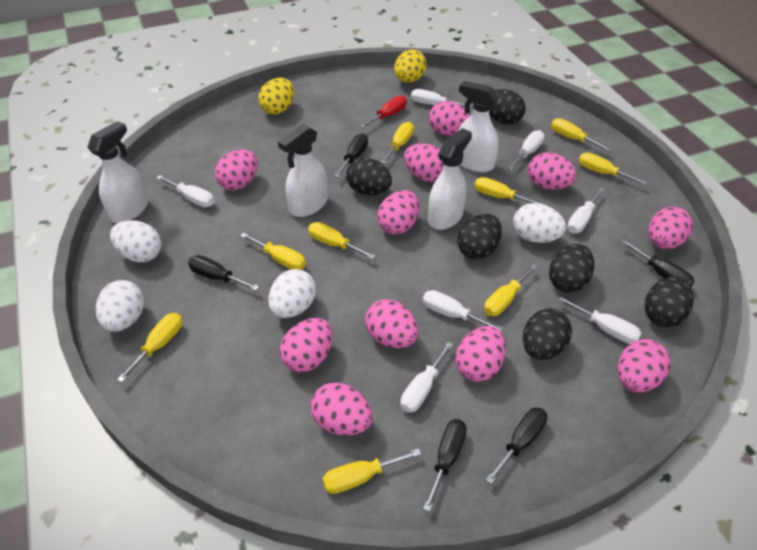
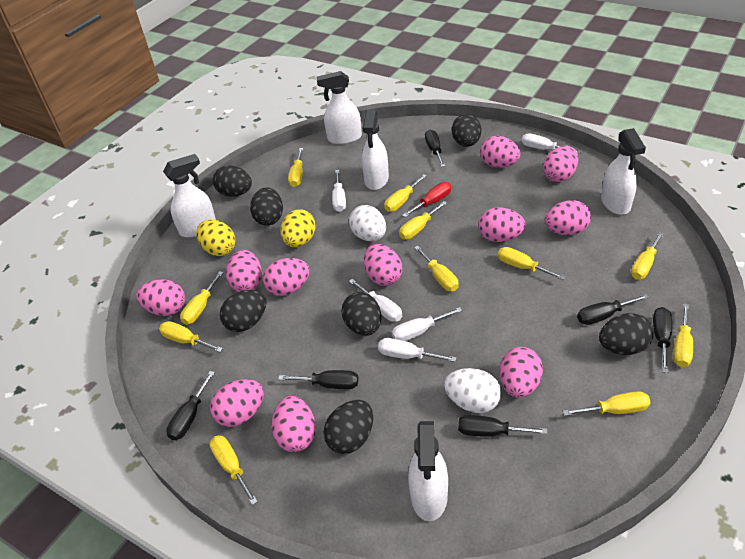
black egg: [346,158,392,195] [457,214,502,259] [489,89,525,125] [523,308,572,360] [549,244,594,293] [644,276,694,327] = 6 -> [213,165,252,197] [220,290,266,332] [250,187,283,226] [324,400,373,454] [341,292,381,336] [452,114,482,147] [599,313,654,355] = 7
black screwdriver: [188,255,259,291] [334,133,368,178] [423,419,467,512] [486,407,547,484] [621,240,695,286] = 5 -> [166,371,215,440] [278,370,358,389] [425,130,445,167] [458,415,547,437] [577,294,649,325] [653,307,672,373] = 6
white egg: [96,280,144,332] [110,220,162,263] [268,269,316,318] [513,203,566,243] = 4 -> [349,205,386,241] [444,368,501,413] = 2
white screwdriver: [156,175,214,207] [401,342,453,413] [411,89,472,108] [423,290,503,331] [508,130,545,170] [558,296,642,344] [567,188,604,233] = 7 -> [332,170,346,212] [349,279,402,322] [378,338,457,362] [391,307,462,341] [522,134,581,154] = 5
white spray bottle: [87,121,148,223] [278,124,327,217] [428,128,472,230] [458,81,499,172] = 4 -> [163,154,216,237] [317,71,362,144] [362,110,389,190] [408,421,448,521] [601,128,646,215] = 5
yellow screwdriver: [117,313,182,382] [240,233,306,270] [308,222,375,259] [323,448,421,494] [381,122,414,164] [474,177,545,205] [484,264,538,316] [551,118,612,151] [579,153,647,185] = 9 -> [159,321,223,352] [180,271,224,325] [210,435,258,505] [288,148,303,187] [384,174,427,212] [399,201,447,239] [414,246,459,291] [498,247,565,280] [563,391,651,416] [631,232,664,279] [673,304,693,367] = 11

